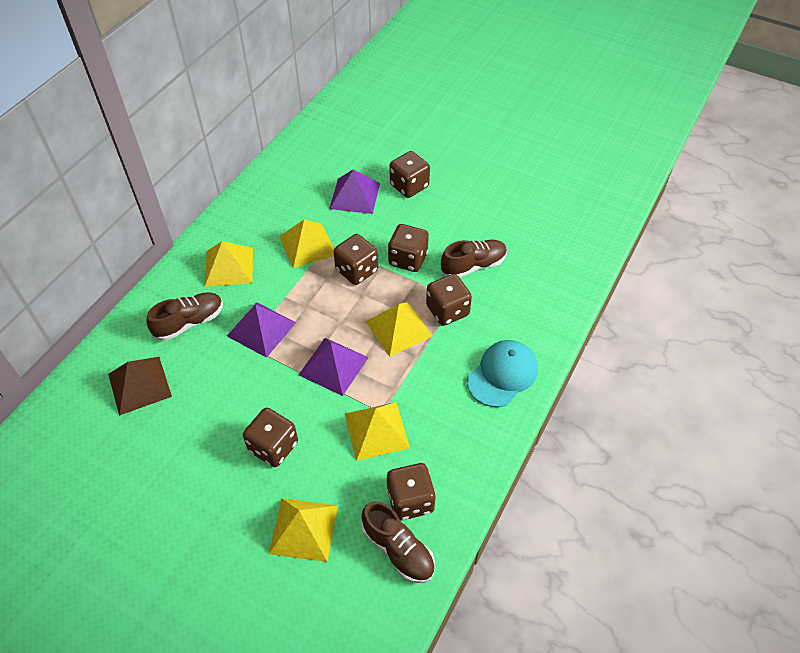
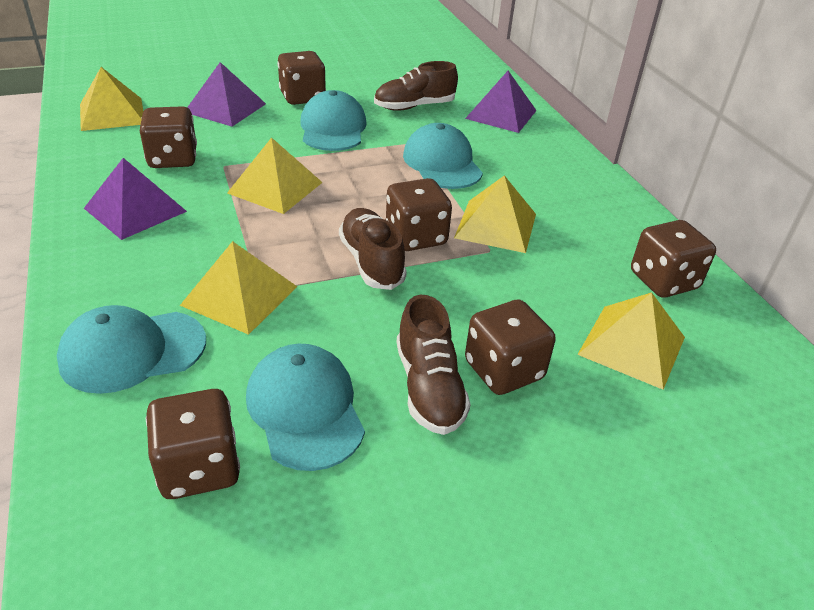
brown pyramid: [108,357,172,416] = 1 -> none = 0
turquoise cap: [467,340,538,407] = 1 -> [57,305,206,394] [246,344,365,471] [300,90,367,151] [403,123,483,189] = 4

